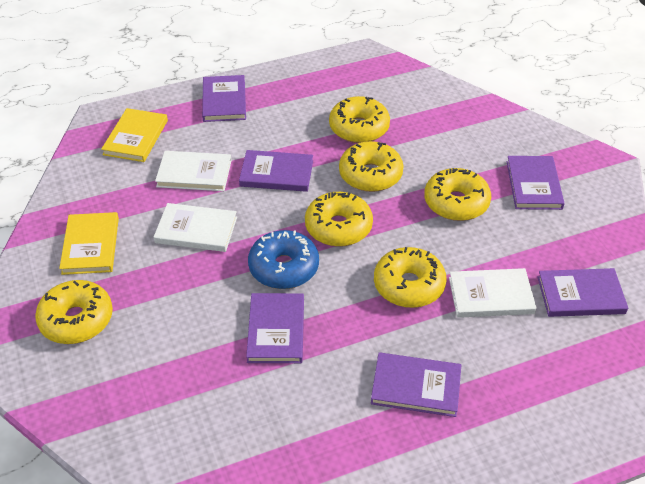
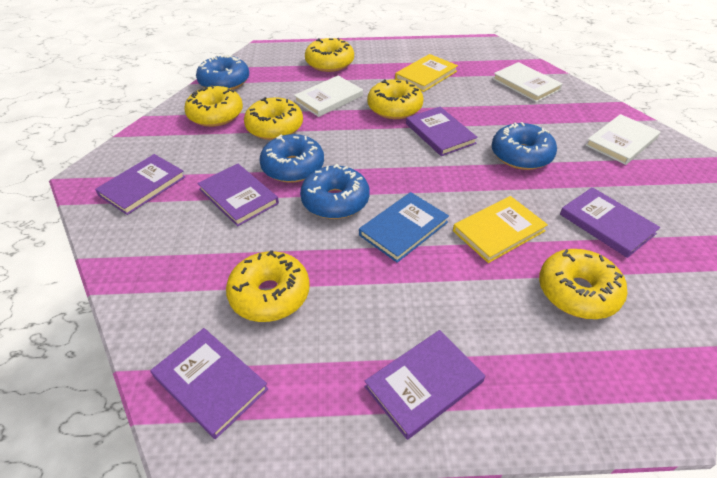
blue book: none = 0 -> [359,192,449,263] = 1
blue donut: [248,230,319,289] = 1 -> [196,55,249,90] [259,134,324,183] [300,164,369,219] [492,122,557,170] = 4

